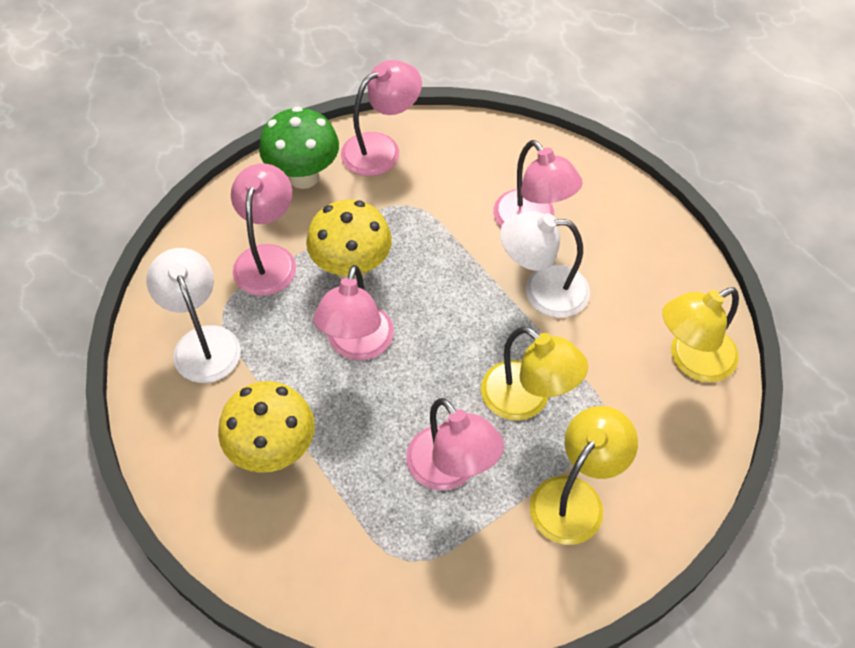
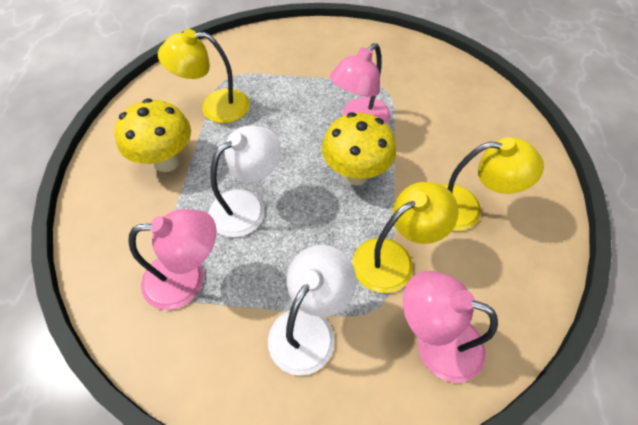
green mushroom: [259,106,339,189] = 1 -> none = 0
pink lamp: [231,164,296,296] [313,265,394,360] [341,60,422,176] [406,398,504,490] [493,140,583,227] = 5 -> [128,209,217,310] [330,43,391,124] [403,271,498,383] = 3

